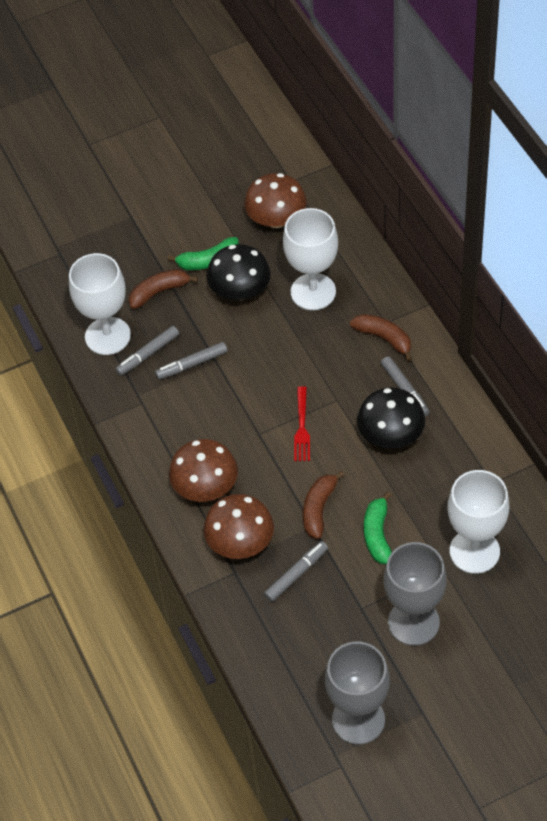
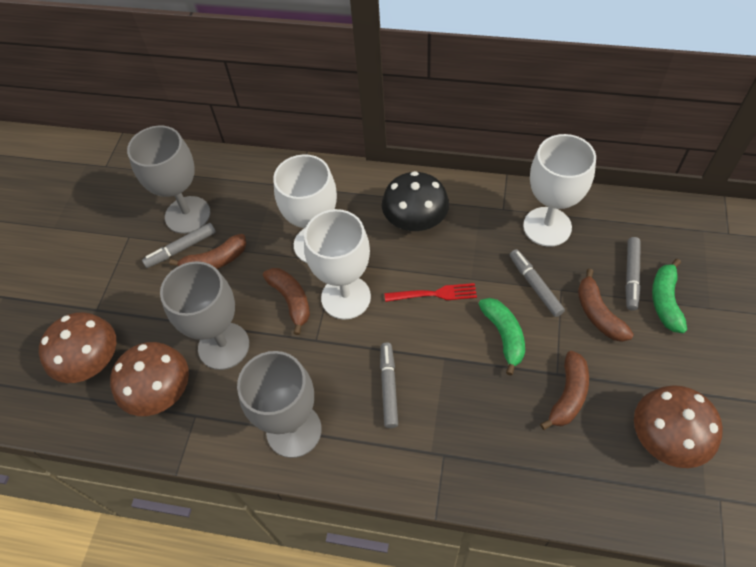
black mushroom: [207,244,271,300] [357,387,425,449] = 2 -> [382,171,449,231] = 1
brown banana: [129,269,198,309] [303,471,345,539] [350,314,412,361] = 3 -> [169,234,246,269] [263,268,310,335] [540,351,589,430] [578,269,634,342] = 4
grey goblet: [325,642,390,745] [384,542,447,646] = 2 -> [127,126,210,234] [160,261,249,370] [237,351,322,458] = 3

